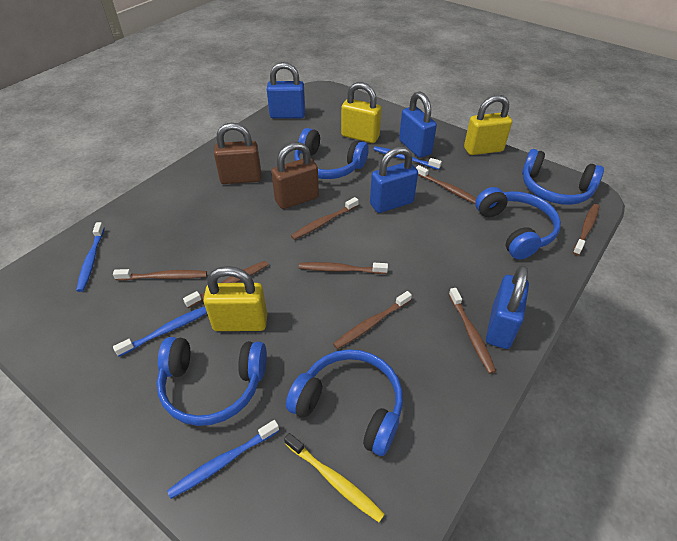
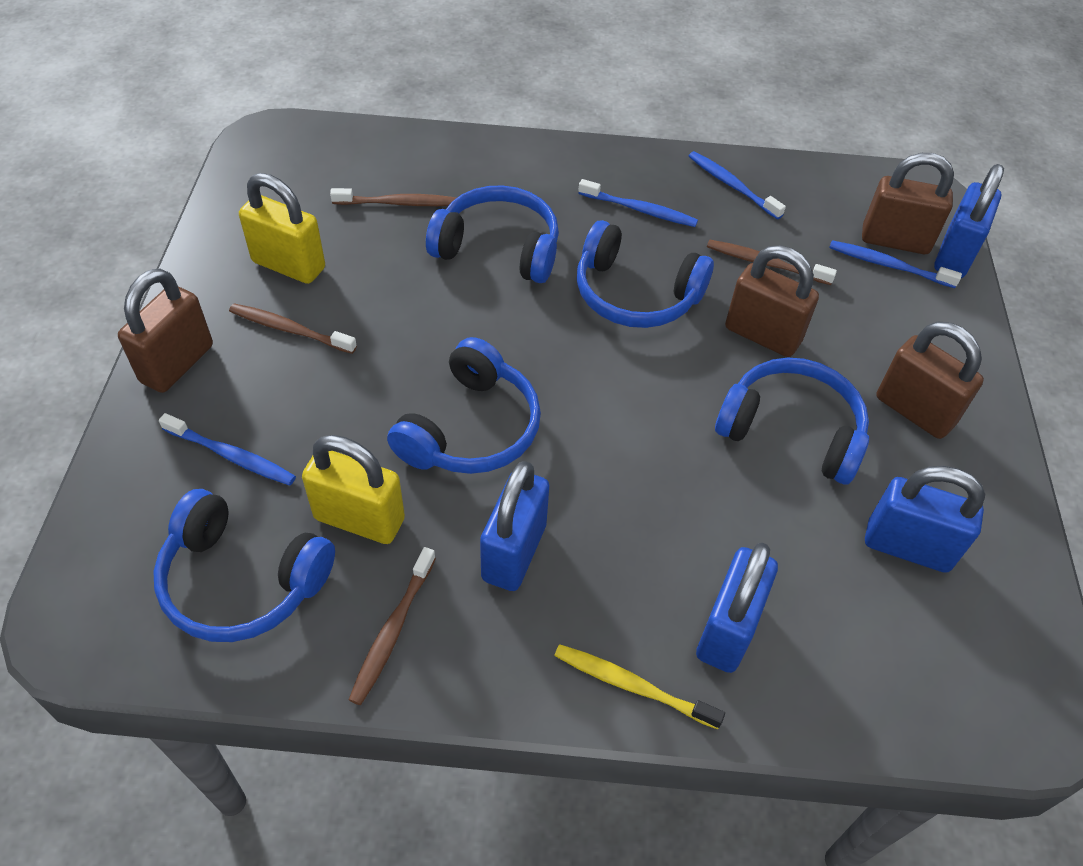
brown padlock: [214,123,261,184] [271,142,319,209] = 2 -> [118,268,213,393] [725,245,819,357] [862,153,954,254] [876,322,984,439] = 4
brown toothbrush: [113,269,207,281] [183,261,268,308] [291,197,359,240] [299,262,388,274] [333,291,412,349] [416,165,476,204] [449,288,496,374] [573,204,599,256] = 8 -> [229,303,357,354] [330,188,457,206] [349,547,436,705] [707,240,837,285] = 4
yellow padlock: [203,266,267,331] [341,82,382,143] [464,95,512,155] = 3 -> [239,173,325,284] [302,435,405,544] = 2

